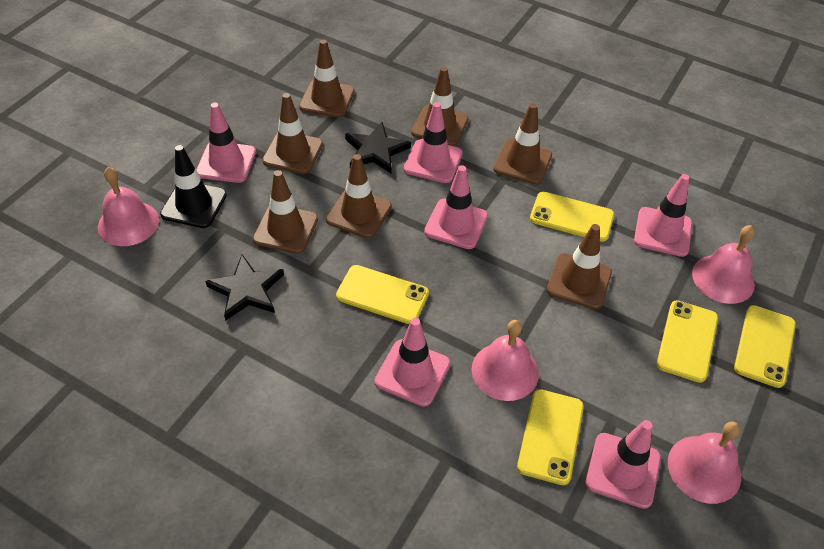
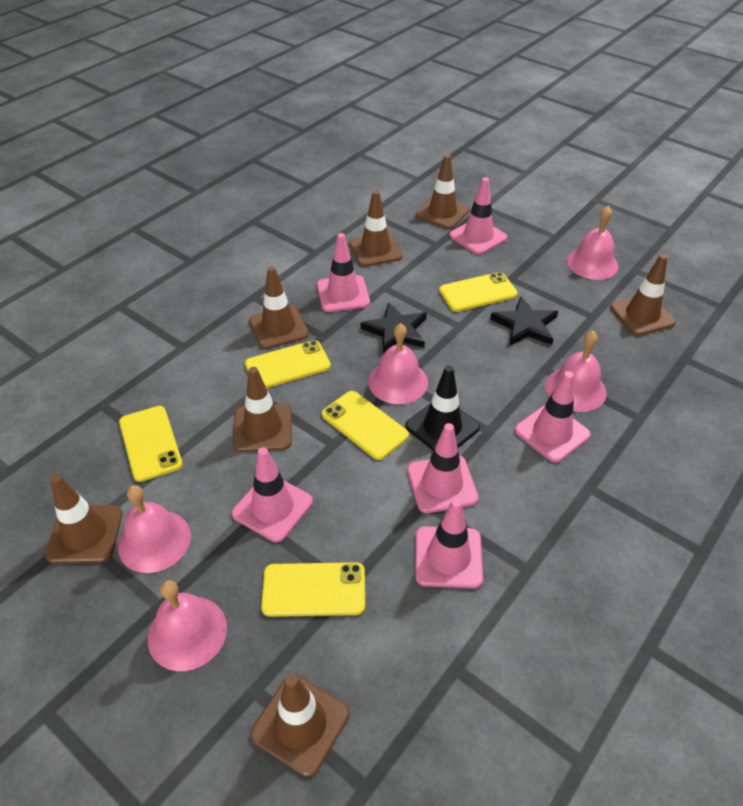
pink bell: [98,167,159,246] [471,320,539,401] [668,421,741,504] [692,225,755,304] = 4 -> [118,485,191,573] [148,580,227,671] [369,323,428,404] [545,331,607,412] [567,206,618,280] = 5

